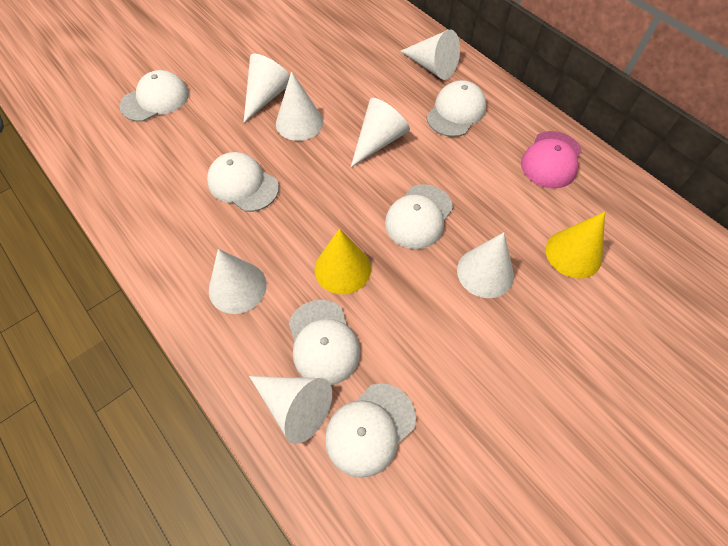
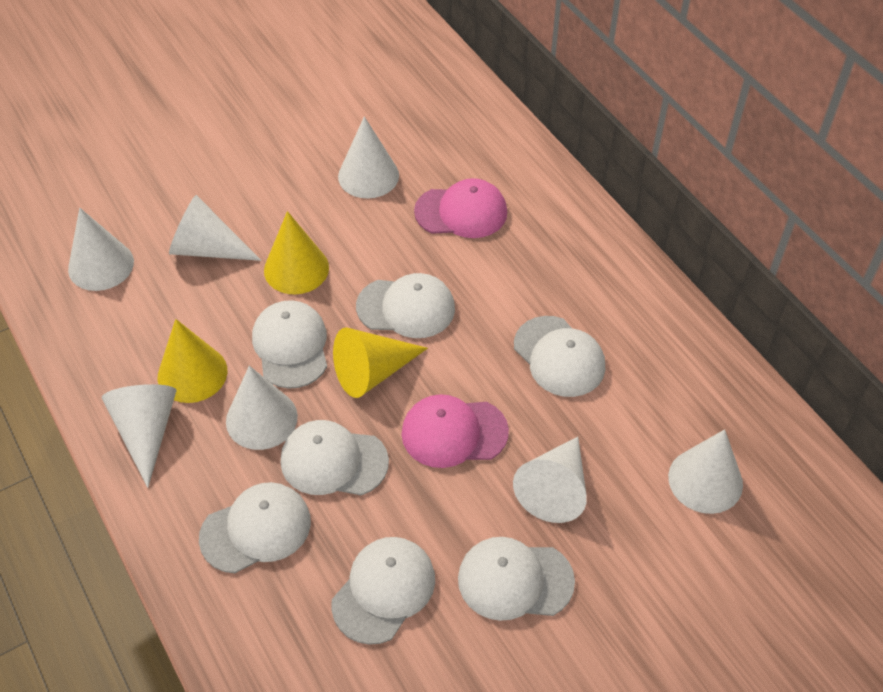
pink cap: [521,131,582,189] = 1 -> [402,394,509,468] [414,178,507,238] = 2
white cap: [120,70,189,122] [207,152,279,212] [289,300,361,385] [325,383,416,478] [385,184,453,249] [426,80,486,137] = 6 -> [199,482,311,573] [252,300,327,389] [280,420,389,495] [331,537,435,645] [356,273,455,338] [458,537,575,621] [514,316,605,397] = 7
yellow cone: [315,228,371,294] [546,212,605,279] = 2 -> [158,319,227,403] [264,211,329,294] [333,327,428,398] = 3

